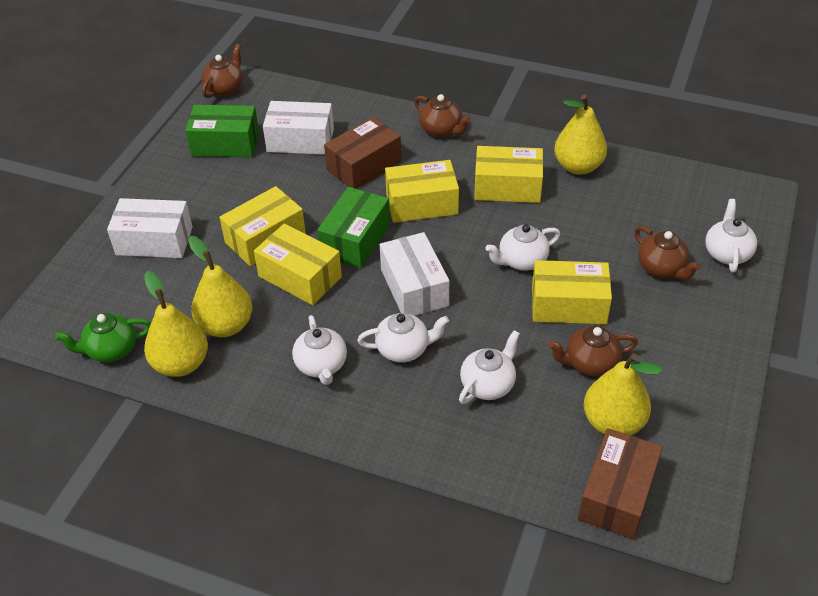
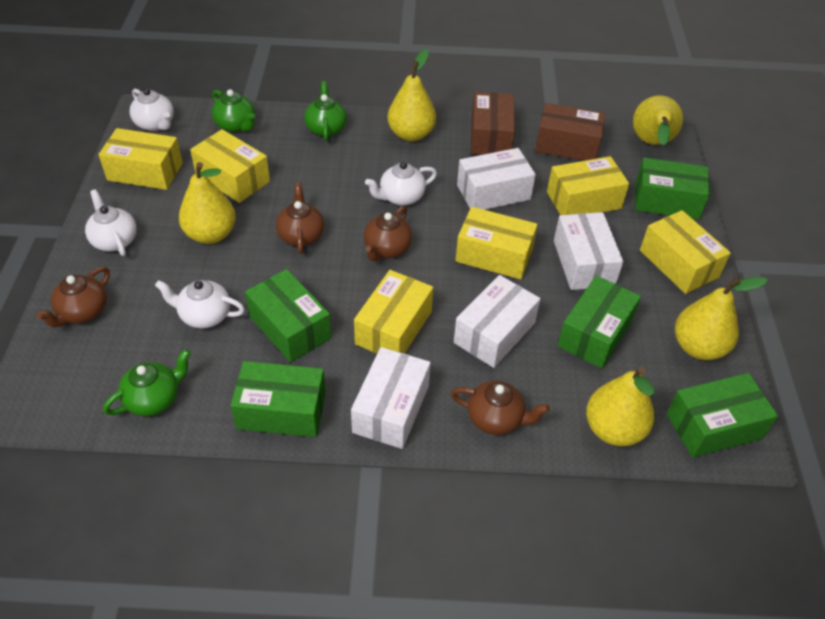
green box: [185,105,259,157] [317,187,390,268] = 2 -> [230,361,326,437] [245,269,332,362] [557,276,641,368] [635,157,710,220] [667,373,778,458] = 5
green teapot: [55,313,151,362] = 1 -> [103,349,191,416] [212,89,255,132] [304,81,347,141] = 3
white box: [107,198,193,258] [263,101,334,155] [380,232,449,316] = 3 -> [351,347,431,449] [454,275,540,368] [457,148,536,210] [554,212,623,290] = 4
white teapot: [292,315,347,385] [357,313,449,363] [459,330,520,404] [486,224,560,271] [705,199,757,272] = 5 -> [85,189,137,256] [129,88,174,131] [155,280,245,329] [365,162,437,206] = 4
yellow box: [219,186,306,266] [254,224,342,305] [385,160,459,223] [474,146,543,203] [532,260,612,324] = 5 -> [98,128,183,190] [190,129,270,203] [354,270,433,354] [455,207,538,280] [547,156,629,215] [640,210,731,294] = 6
yellow pear: [144,271,208,377] [188,236,252,337] [554,95,607,175] [584,353,662,435] = 4 -> [179,162,236,244] [387,49,436,141] [586,366,655,446] [633,95,683,145] [675,277,768,360] = 5

